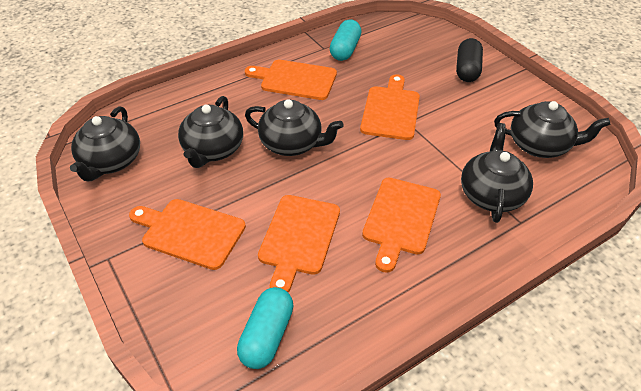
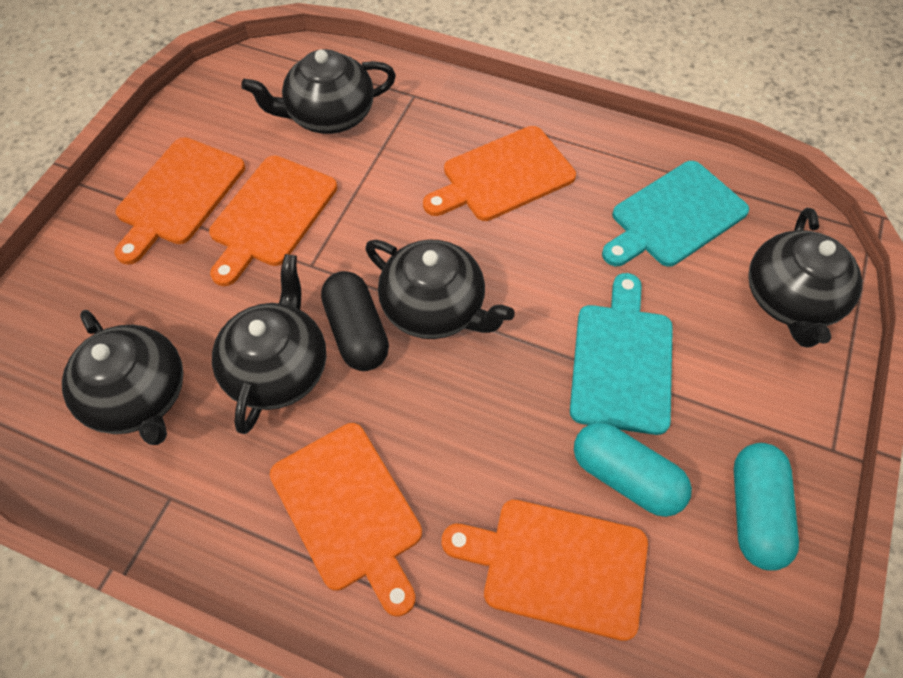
turquoise cutting board: none = 0 -> [570,273,673,435] [602,161,749,267] = 2

